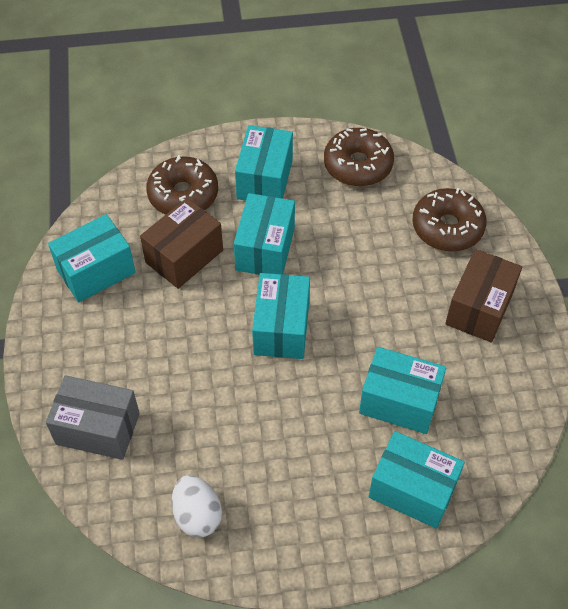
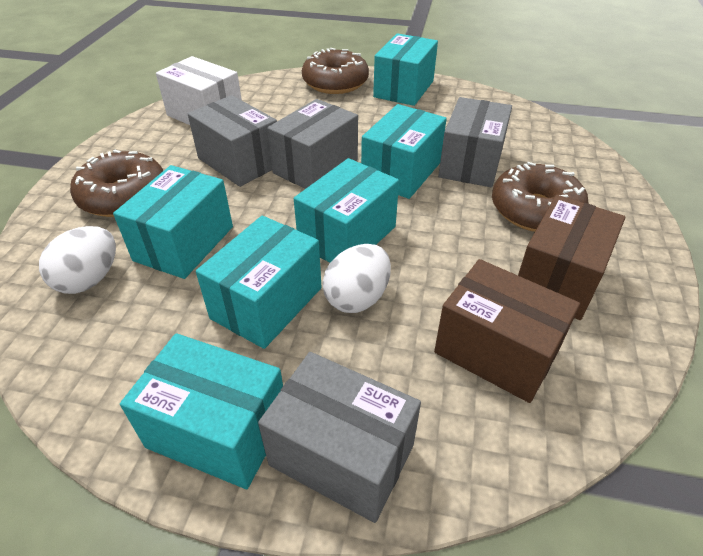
grey box: [45,375,140,460] = 1 -> [188,95,277,187] [258,352,421,523] [267,99,358,189] [438,97,512,187] = 4
white box: none = 0 -> [156,56,242,125] = 1
white egg: [172,475,222,537] = 1 -> [39,226,116,294] [322,244,391,313] = 2

